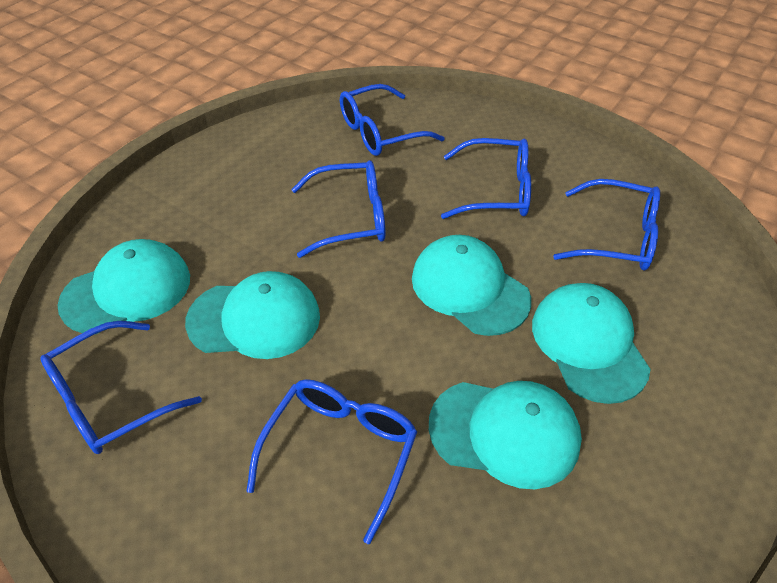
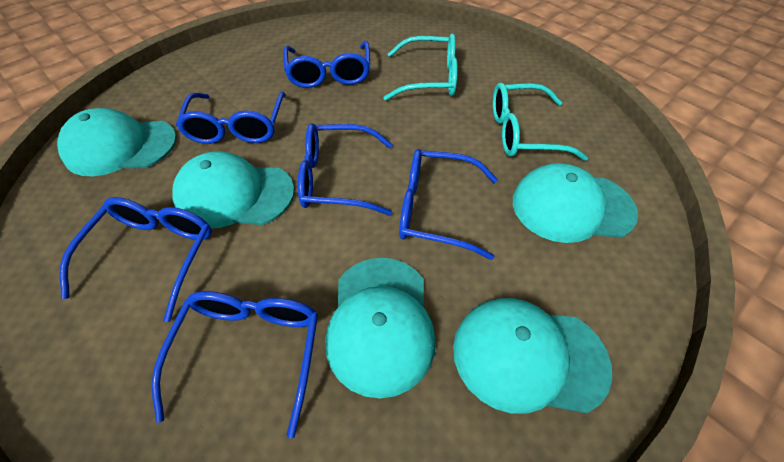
turquoise glasses: none = 0 -> [383,33,458,100] [493,83,588,161] = 2

